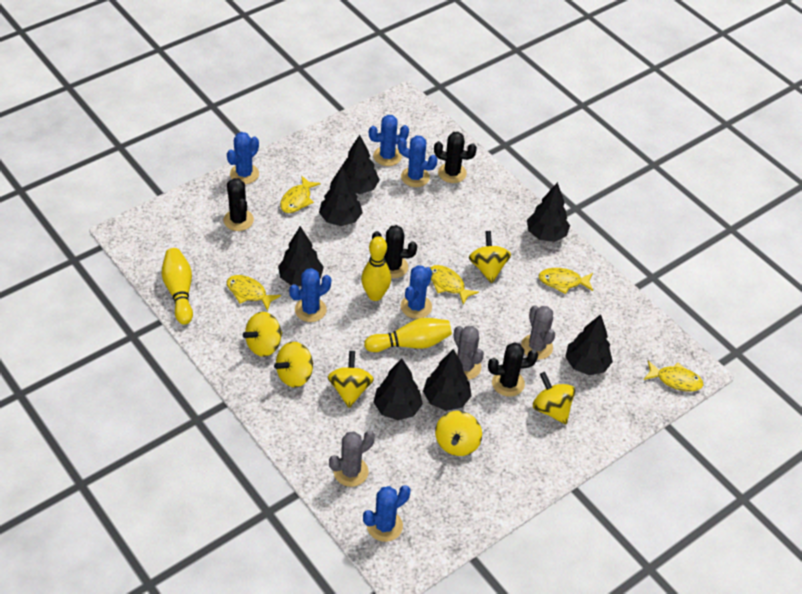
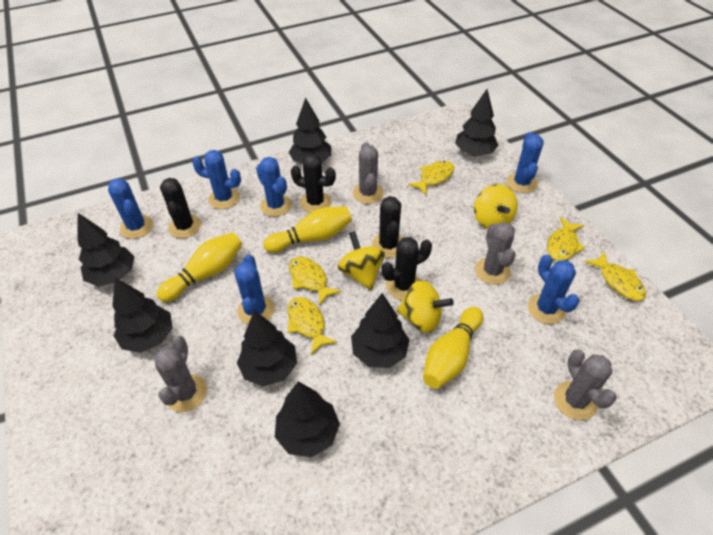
grey cactus: [329,431,375,487] [454,326,484,380] [521,305,555,360] = 3 -> [154,336,207,412] [353,142,384,204] [475,222,516,285] [554,349,616,420] = 4
yellow spinning top: [243,311,283,357] [274,341,313,388] [328,351,374,408] [435,411,482,456] [469,231,511,283] [533,372,575,424] = 6 -> [338,231,385,290] [397,280,454,333] [474,184,518,229] = 3

